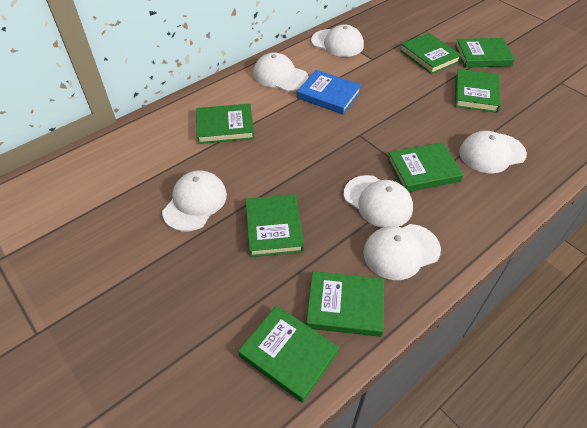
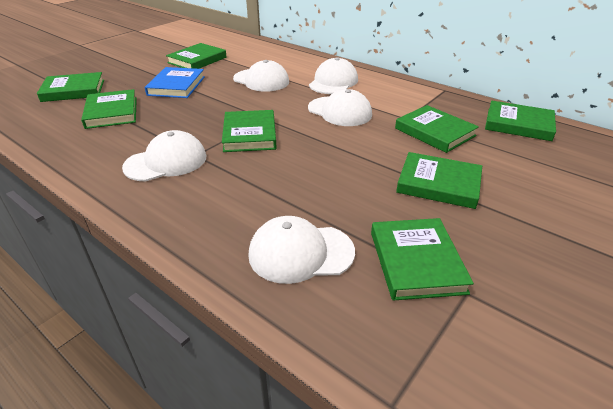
white cap: [162,170,227,231] [253,52,309,91] [311,25,364,57] [344,175,413,228] [363,224,441,280] [459,131,527,174] = 6 -> [122,130,206,182] [233,60,289,92] [248,216,355,284] [308,89,372,126] [309,57,358,94] = 5

